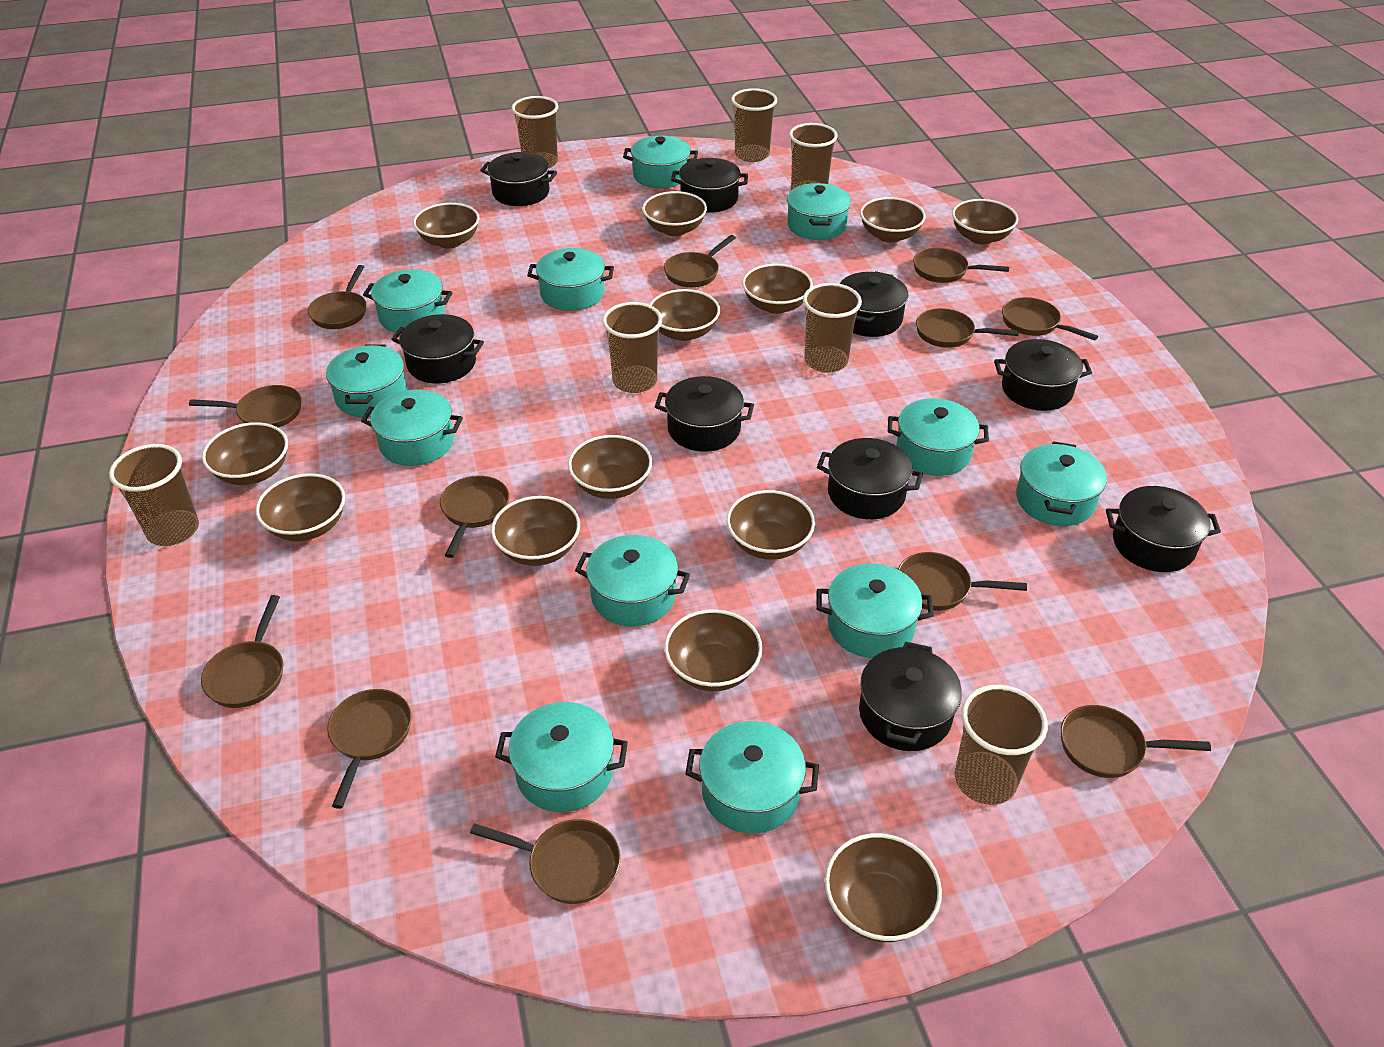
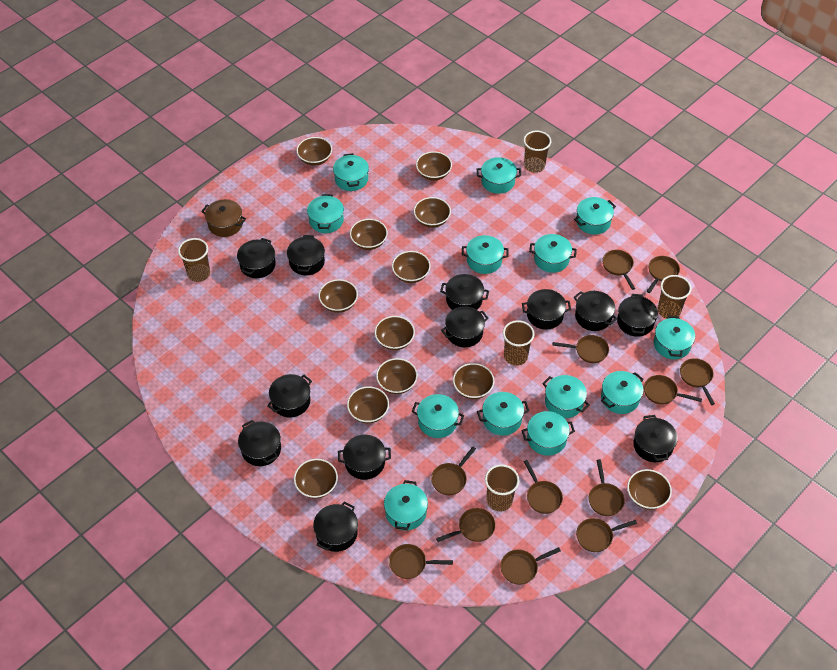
black pot: [391,314,484,383] [480,152,557,206] [655,376,754,452] [671,158,748,212] [817,438,923,519] [839,271,909,337] [859,642,962,751] [994,339,1092,411] [1106,486,1221,572] = 9 -> [237,238,276,278] [238,420,281,466] [267,374,312,418] [287,235,325,275] [313,501,358,552] [338,435,391,480] [440,274,489,310] [441,306,489,347] [522,289,571,330] [574,291,617,331] [617,294,658,337] [633,415,678,462] = 12
brown bowl: [202,422,288,485] [256,473,345,541] [413,203,479,249] [491,496,580,566] [568,435,652,499] [642,191,707,236] [649,289,720,341] [664,609,763,691] [727,490,815,560] [742,264,813,314] [825,833,942,942] [860,197,926,243] [952,199,1018,245] = 13 -> [294,459,338,498] [296,137,332,166] [319,279,358,313] [347,386,389,423] [350,219,388,250] [375,316,415,350] [376,358,418,394] [392,251,430,283] [414,197,451,228] [416,151,452,181] [453,363,494,399] [627,469,672,510] = 12
brown cup: [109,444,199,546] [512,96,558,168] [602,302,662,393] [731,88,777,162] [789,123,838,190] [803,283,862,373] [955,685,1048,805] = 7 -> [178,238,210,282] [485,464,519,512] [503,320,534,366] [523,131,551,173] [658,275,692,319] = 5
brown pot: none = 0 -> [201,199,246,237] = 1
turquoise pot: [326,344,407,418] [361,389,463,466] [363,269,452,333] [495,702,628,812] [527,248,614,311] [575,535,690,627] [623,136,698,188] [685,721,819,834] [787,183,851,240] [817,563,934,658] [888,398,989,476] [1016,441,1107,526] = 12 -> [307,194,344,233] [333,153,369,191] [384,480,428,530] [412,394,464,438] [462,235,509,274] [477,157,521,194] [477,392,529,436] [522,411,575,456] [529,234,577,273] [542,375,590,418] [574,197,616,235] [601,371,644,414] [654,316,695,359] = 13

